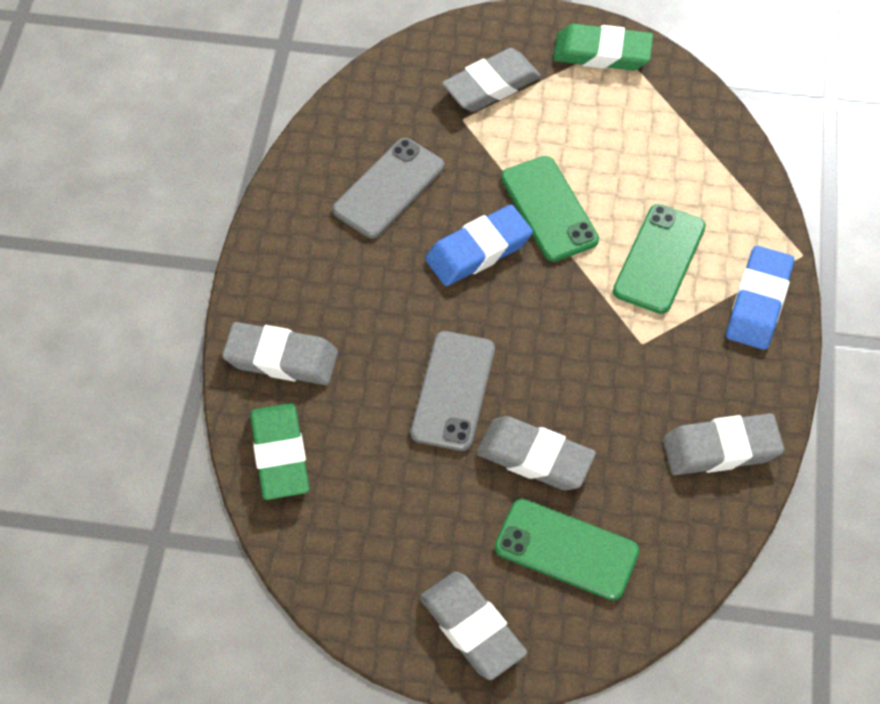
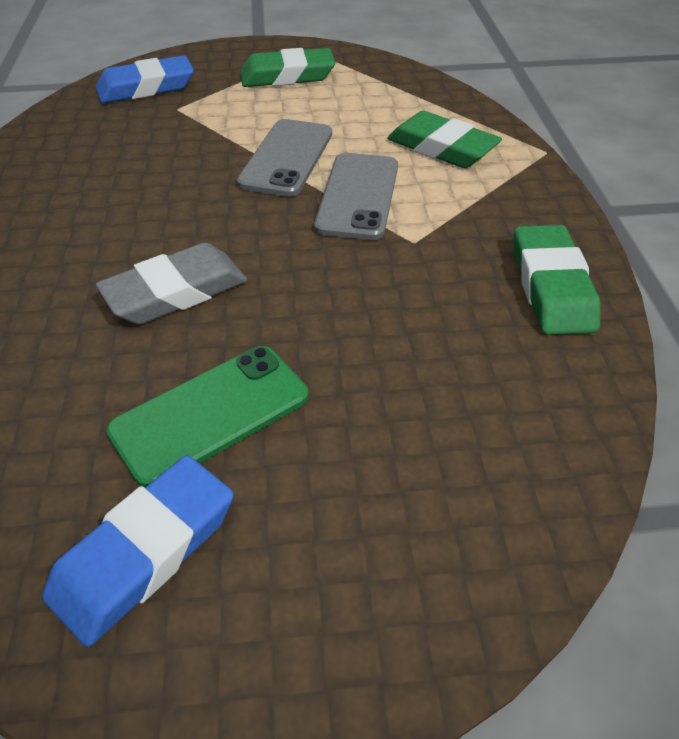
green eraser: [250,403,310,500] [553,24,653,70] = 2 -> [240,48,336,87] [387,111,502,168] [514,225,601,335] = 3
green phone: [495,499,639,600] [501,156,599,262] [613,204,706,314] = 3 -> [106,346,309,488] = 1
grey eraser: [222,322,338,385] [419,572,527,680] [442,48,541,112] [476,416,596,490] [663,413,784,475] = 5 -> [96,243,247,325] = 1

